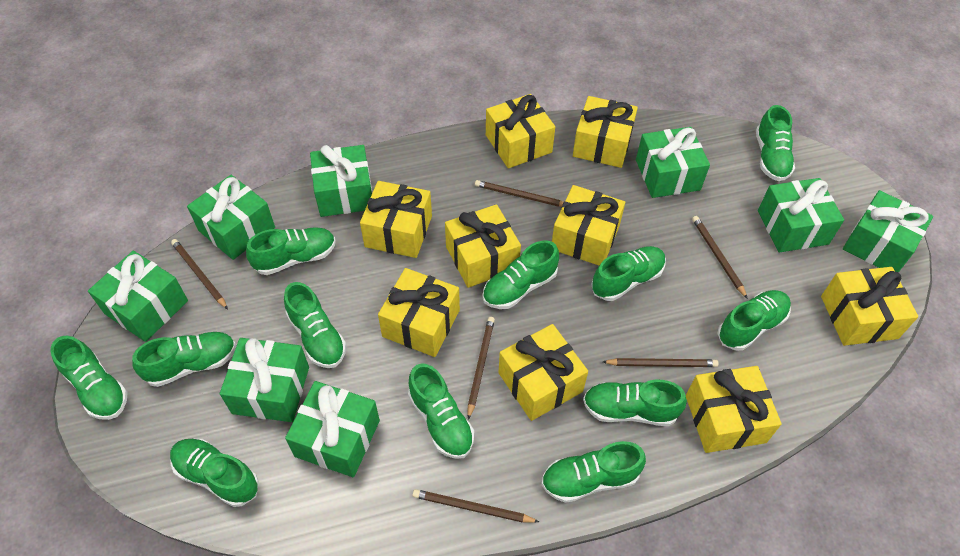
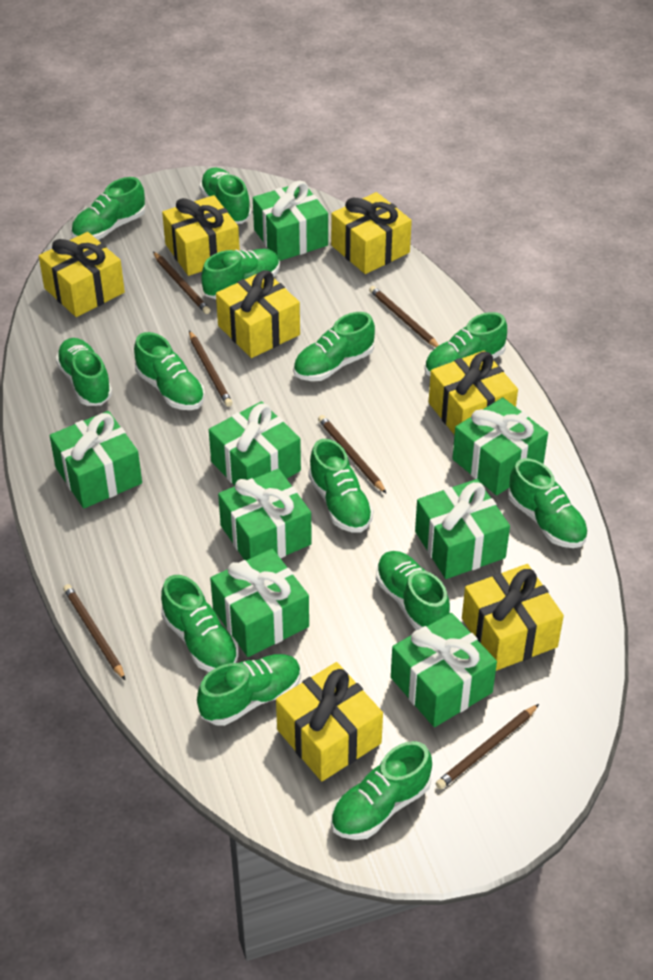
green shoe: [50,336,128,420] [132,332,236,387] [170,439,259,507] [246,227,336,275] [284,282,346,368] [408,363,474,459] [482,240,559,309] [541,441,646,503] [583,380,687,426] [591,246,666,301] [717,290,791,351] [756,105,795,181] = 12 -> [55,338,113,406] [71,177,146,240] [134,332,205,410] [161,575,238,672] [197,654,301,726] [199,167,252,224] [201,249,280,299] [293,312,375,381] [308,439,374,533] [331,741,432,840] [376,551,450,630] [424,312,507,376] [508,458,588,548] = 13
yellow gift: [360,181,432,258] [378,268,460,357] [445,204,521,288] [486,94,555,168] [499,324,588,421] [552,185,625,265] [573,96,638,168] [686,366,782,453] [821,267,918,346] = 9 -> [39,232,125,317] [162,195,240,276] [216,270,300,358] [276,662,383,781] [331,192,412,274] [429,350,518,435] [462,564,564,671] = 7

